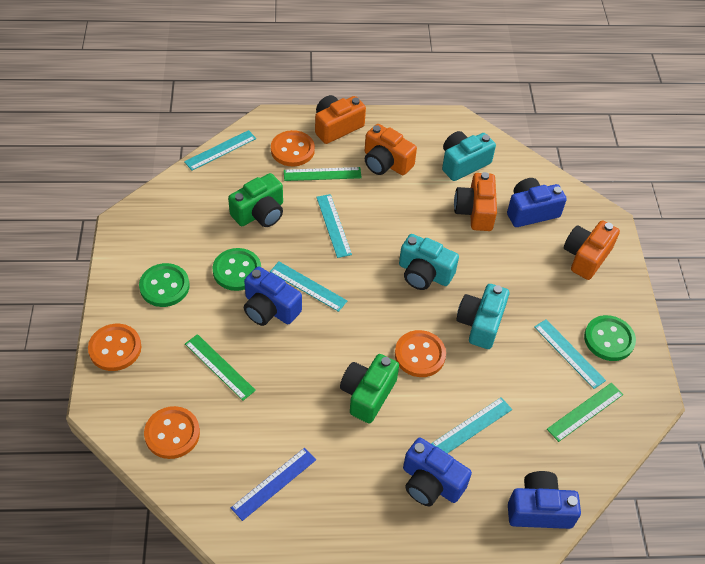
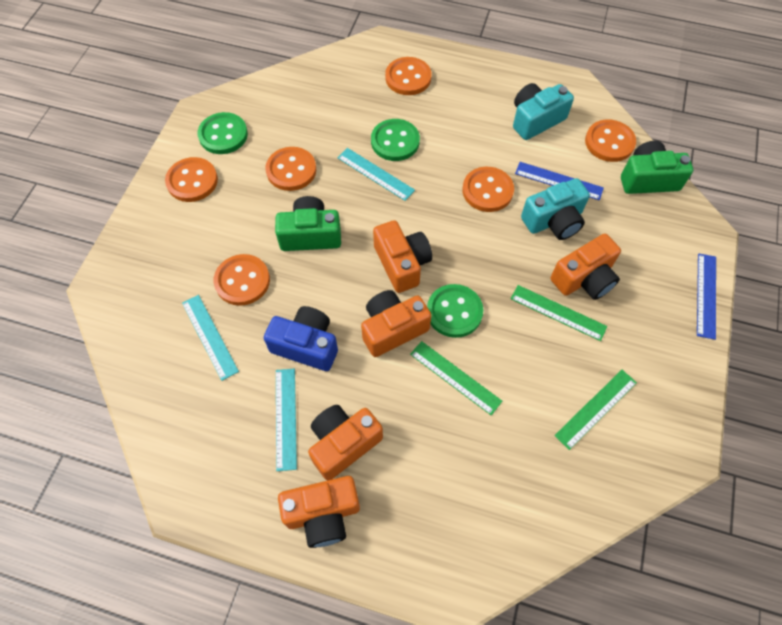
blue camera: [244,266,302,326] [403,438,472,506] [507,178,567,227] [508,471,581,529] = 4 -> [264,306,338,371] = 1
blue ruler: [231,448,316,521] = 1 -> [515,162,604,200] [697,253,716,340] = 2
orange button: [88,324,142,371] [144,406,200,459] [271,130,315,166] [395,330,446,377] = 4 -> [165,157,218,202] [214,254,270,306] [265,147,316,191] [385,57,431,95] [462,167,514,212] [585,120,636,162] = 6
orange camera: [315,95,366,144] [365,124,417,175] [454,172,497,231] [564,220,620,280] = 4 -> [278,476,360,548] [308,405,383,480] [361,290,432,357] [373,220,432,293] [551,234,621,300] = 5
turquoise camera: [399,234,459,290] [442,131,496,181] [456,284,509,349] = 3 -> [513,83,574,140] [521,178,590,240] = 2
turquoise ruler: [184,130,256,171] [270,262,347,312] [316,194,352,258] [431,397,512,453] [534,319,606,389] = 5 -> [182,295,239,381] [276,369,297,471] [338,148,415,201] = 3

